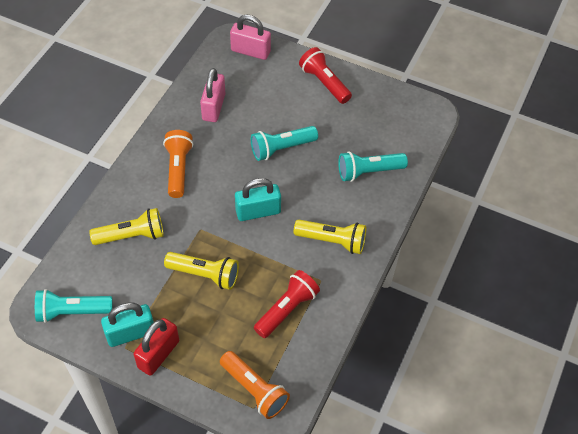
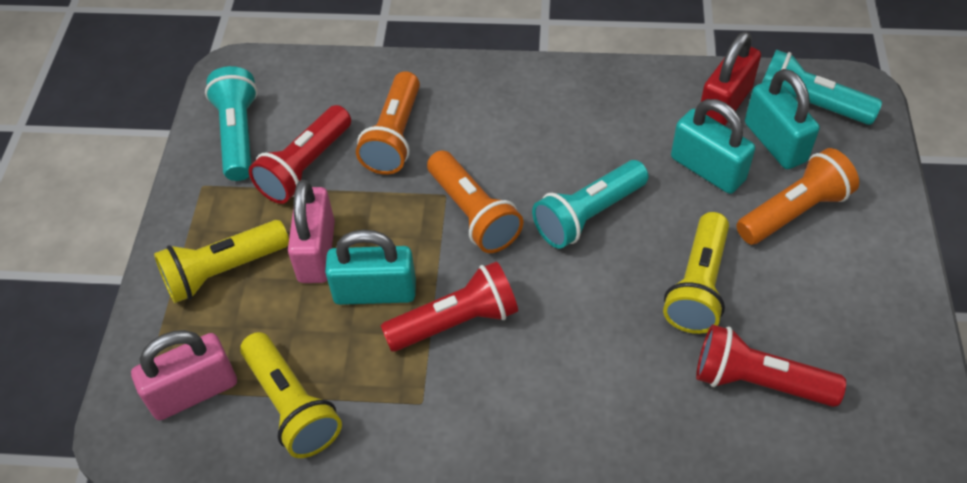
orange flashlight: [163,130,193,198] [220,351,290,419] = 2 -> [356,71,420,175] [427,150,523,253] [736,148,859,245] = 3
red flashlight: [254,270,320,338] [299,47,352,104] = 2 -> [249,105,351,204] [381,261,518,352] [696,324,846,407] = 3
turquoise padlock: [101,303,154,347] [235,178,281,221] = 2 -> [325,230,416,305] [671,99,755,194] [745,69,820,169] = 3

